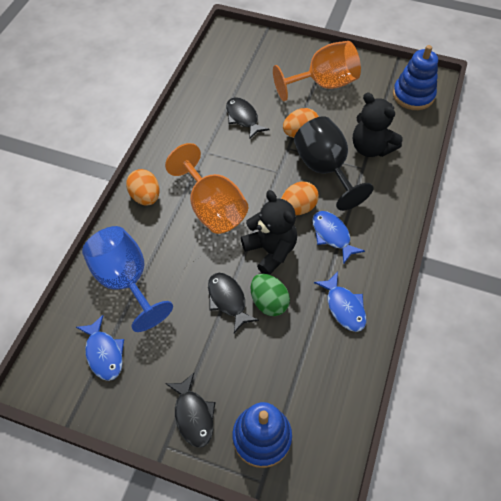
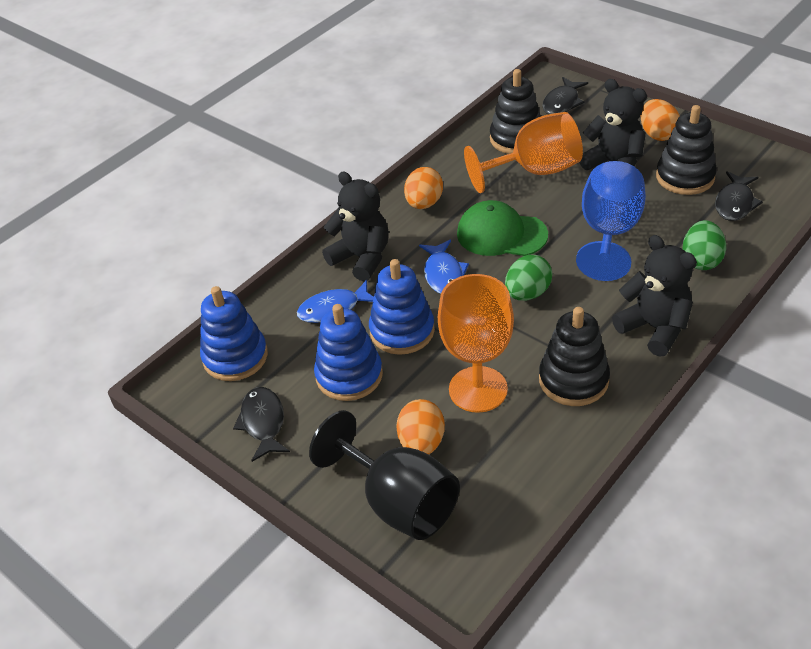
black stacking toy: none = 0 -> [490,69,541,154] [539,307,610,406] [656,105,717,195] = 3
black teddy bear: [241,190,297,275] [353,93,403,157] = 2 -> [322,172,389,282] [579,79,647,170] [612,235,697,357] = 3
blue fish: [76,315,124,381] [312,211,365,264] [314,272,366,332] = 3 -> [297,280,374,323] [419,240,469,294] = 2
blue stacking toy: [232,402,292,468] [393,45,438,110] = 2 -> [200,286,268,381] [314,304,383,401] [369,259,435,355] = 3
green cap: none = 0 -> [457,200,548,256] = 1
green egg: [250,273,290,316] = 1 -> [505,255,552,301] [683,220,726,270] = 2

